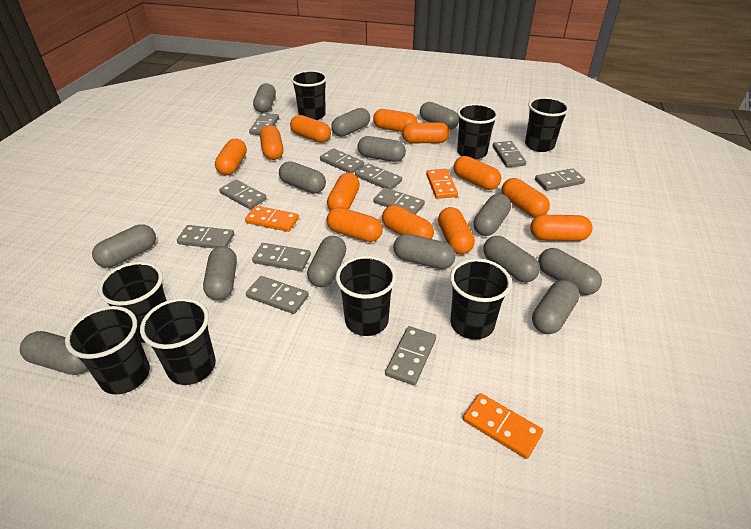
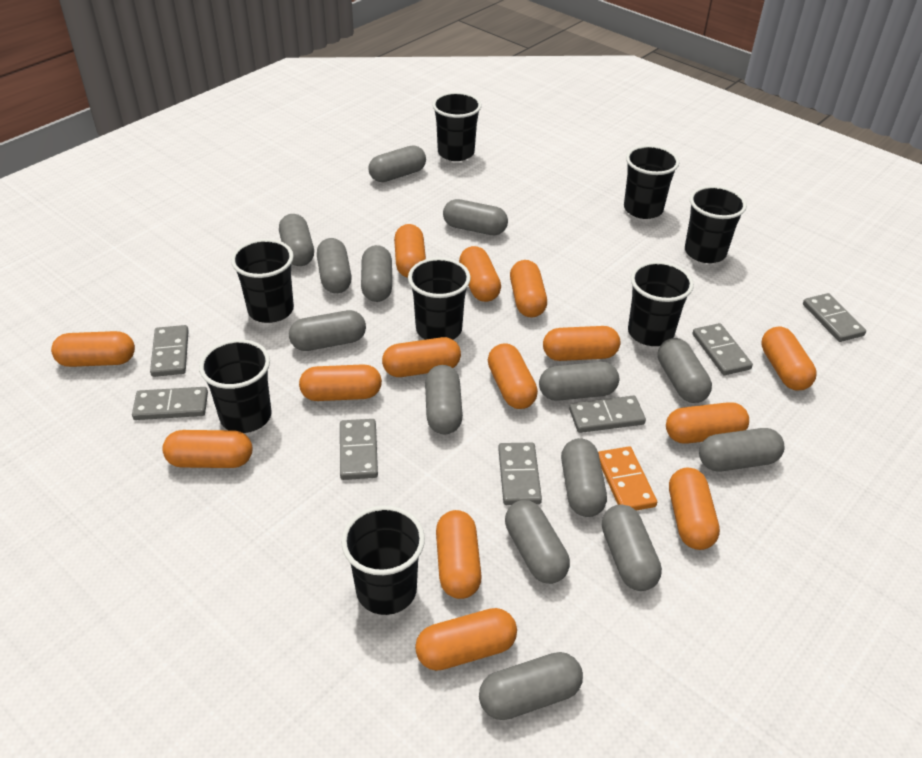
grey domino: [177,225,234,249] [219,180,267,209] [246,276,309,314] [249,113,279,135] [252,243,311,271] [320,148,364,173] [355,164,402,190] [374,188,425,214] [385,326,436,386] [493,141,526,167] [535,168,585,191] = 11 -> [132,387,208,420] [150,325,189,377] [340,419,378,480] [498,442,542,505] [569,396,646,433] [692,323,753,375] [803,293,866,342] = 7
orange capsule: [215,139,247,175] [260,125,283,160] [290,115,331,143] [327,173,360,211] [327,207,383,242] [373,109,418,132] [382,205,434,239] [402,122,450,143] [438,207,475,254] [453,156,501,190] [502,178,550,217] [530,215,593,241] = 12 -> [51,331,135,367] [162,430,252,468] [299,364,382,401] [382,337,461,377] [394,224,426,278] [415,608,517,671] [436,510,482,599] [459,246,501,302] [488,343,538,409] [510,260,547,317] [543,326,620,361] [666,402,749,444] [669,467,720,550] [761,327,817,390] = 14
orange domino: [245,206,299,232] [426,169,458,199] [463,393,543,459] = 3 -> [598,446,657,511] = 1

